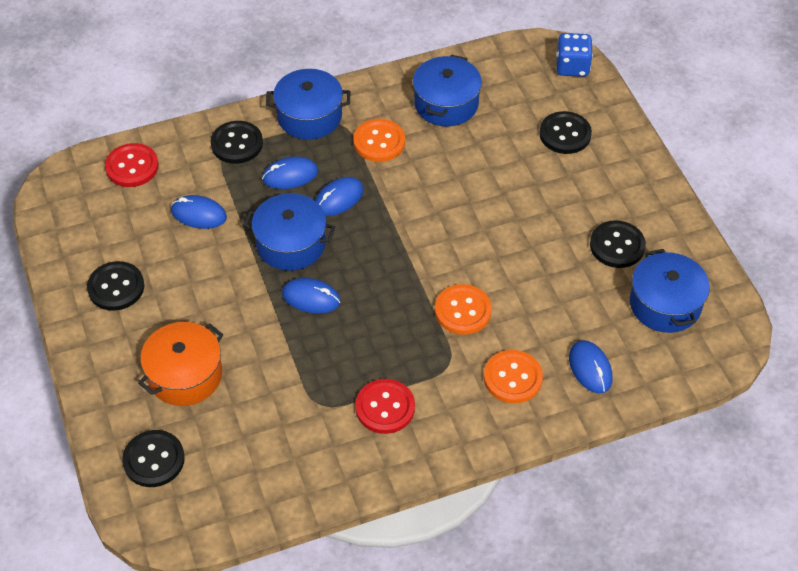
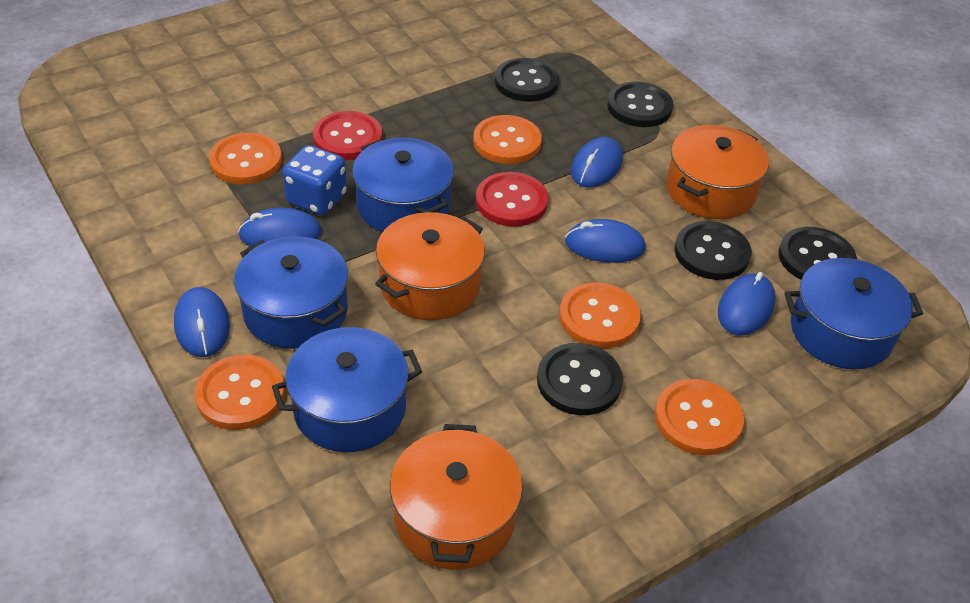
orange button: [353,119,405,162] [435,284,492,335] [484,350,543,403] = 3 -> [195,355,285,430] [209,133,282,184] [473,115,542,164] [559,282,641,348] [655,379,744,455] = 5
orange pot: [138,322,223,406] = 1 -> [375,212,485,320] [390,424,523,570] [667,125,769,219] = 3

